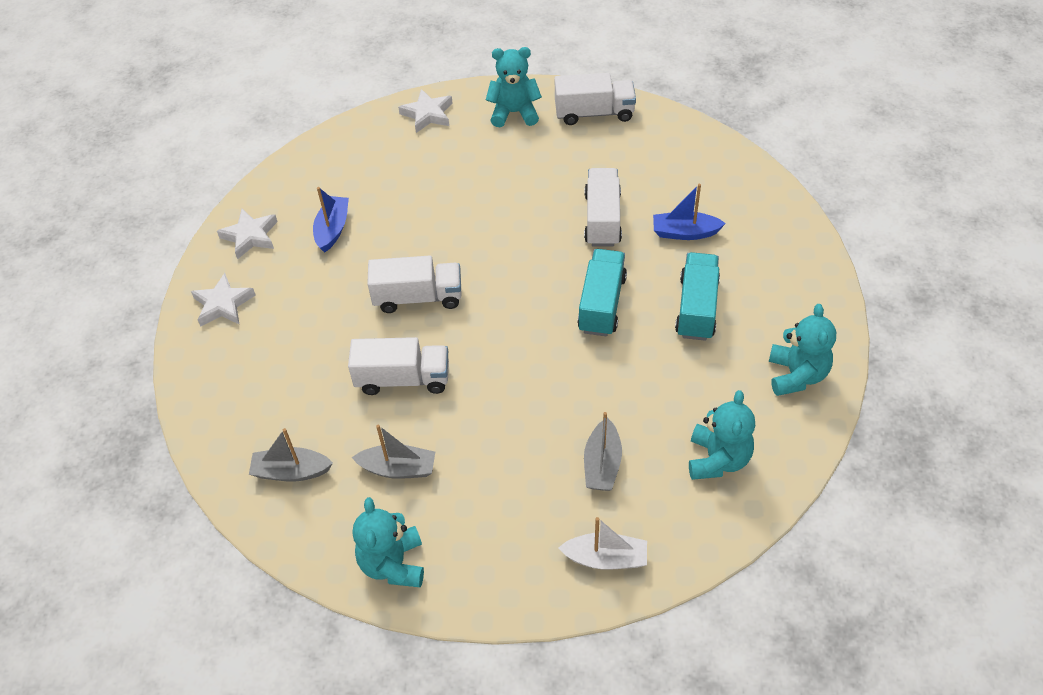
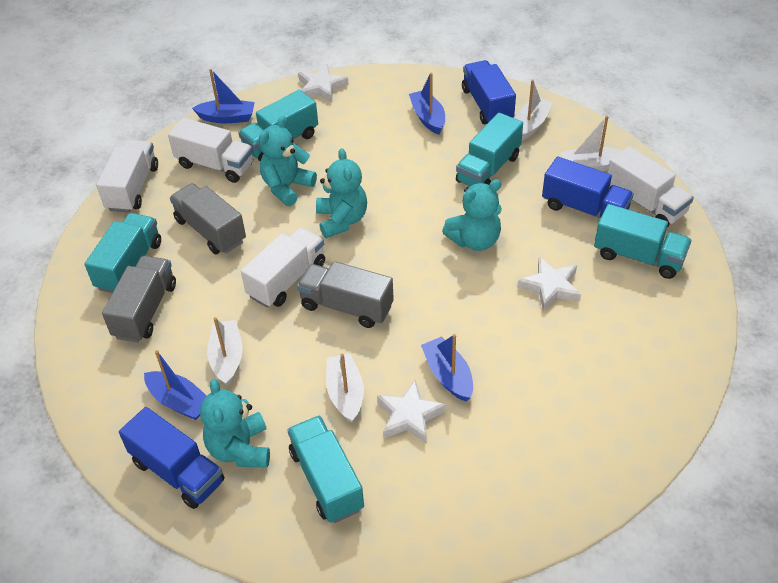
blue boat: [313,187,349,253] [653,184,726,240] = 2 -> [144,350,206,420] [192,69,255,124] [409,73,445,135] [421,334,473,402] = 4
blue truck: none = 0 -> [119,407,224,509] [462,60,516,124] [542,157,634,219] = 3
grey boat: [249,428,333,482] [352,425,435,479] [584,412,622,491] = 3 -> none = 0
grey truck: none = 0 -> [102,256,176,343] [170,183,246,254] [297,261,394,328] = 3
turquoise truck: [577,249,627,336] [675,252,720,341] = 2 -> [84,213,161,293] [238,90,318,161] [287,416,364,523] [456,112,523,186] [594,204,692,279] = 5
white boat: [558,517,647,570] = 1 -> [207,317,243,386] [326,354,364,423] [515,80,552,141] [561,116,622,171] = 4

